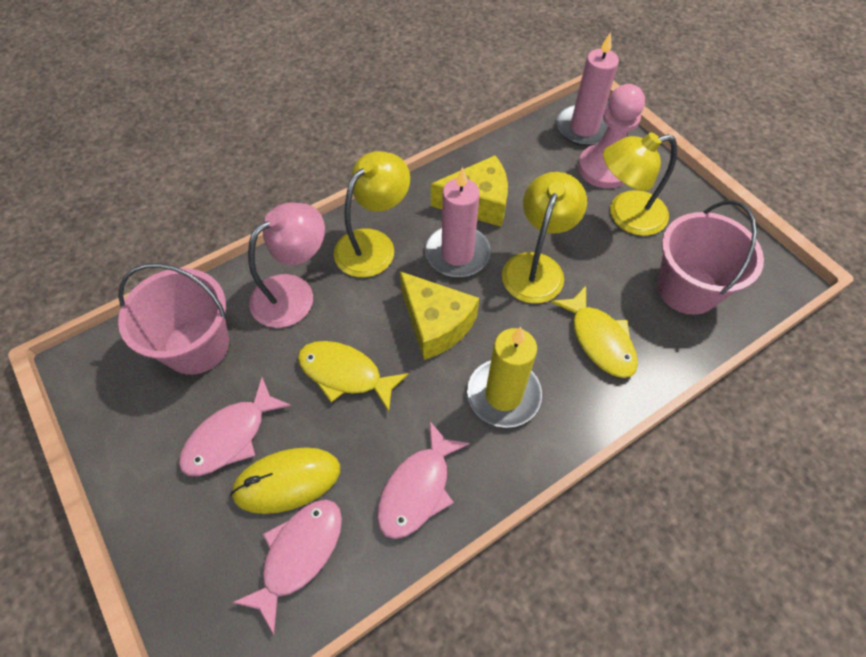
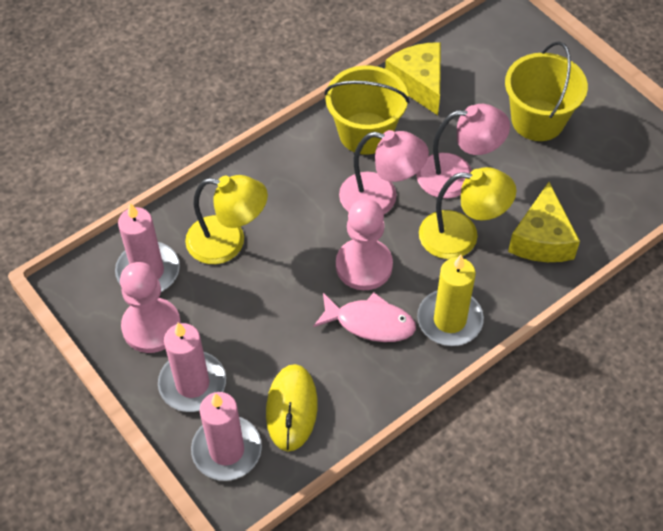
pink bucket: [118,263,229,375] [657,200,764,315] = 2 -> none = 0
pink candle: [425,167,491,277] [557,32,619,146] = 2 -> [115,203,180,292] [158,323,226,412] [191,392,262,481] = 3
pink fish: [179,378,291,476] [232,499,342,635] [377,422,470,539] = 3 -> [313,292,416,342] = 1
pink lamp: [248,203,325,328] = 1 -> [339,130,429,214] [416,104,510,199] = 2
pink pawn: [578,84,645,188] = 1 -> [120,262,181,353] [336,199,393,290] = 2
yellow bucket: none = 0 -> [324,65,410,155] [505,41,588,141] = 2
yellow fish: [298,341,408,412] [551,286,638,378] = 2 -> none = 0
yellow lamp: [334,151,410,278] [502,172,587,304] [603,133,677,236] = 3 -> [185,175,268,264] [419,167,516,259] = 2

